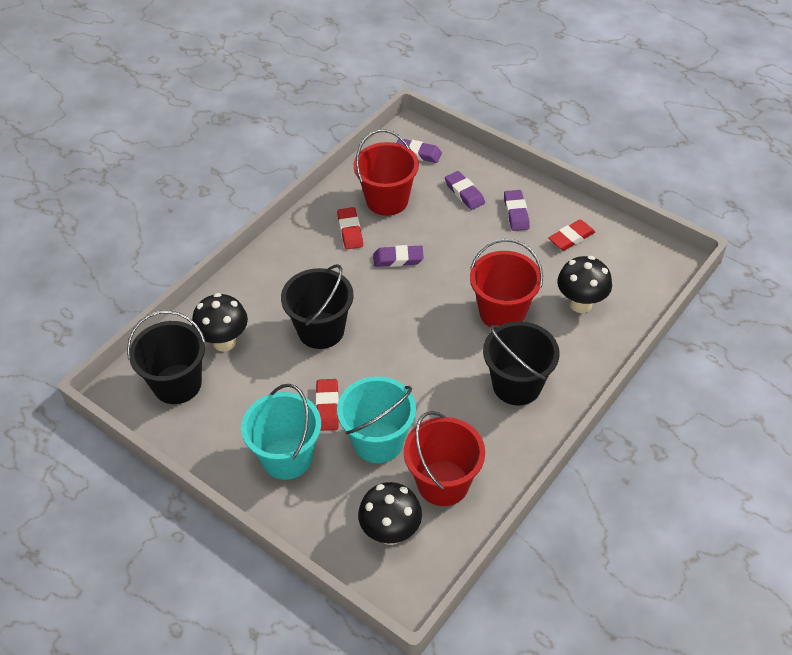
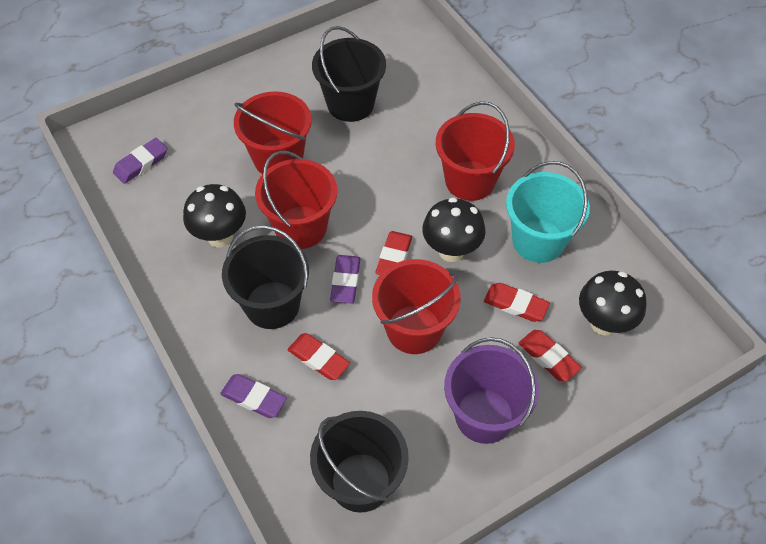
purple bucket: none = 0 -> [444,337,539,444] = 1
purple eraser: [373,245,424,267] [397,139,442,163] [445,171,485,210] [504,190,530,231] = 4 -> [113,138,168,184] [220,374,287,418] [330,255,361,303] = 3
red bucket: [354,129,419,216] [404,411,485,506] [470,239,543,329] = 3 -> [234,91,312,174] [255,151,337,249] [372,259,461,354] [435,101,515,201] = 4
red eraser: [316,379,339,431] [337,207,363,250] [549,220,595,251] = 3 -> [288,333,350,380] [375,231,412,275] [484,283,550,322] [519,330,582,382] = 4
turquoise bucket: [241,384,321,480] [337,376,416,463] = 2 -> [506,161,590,263] = 1

